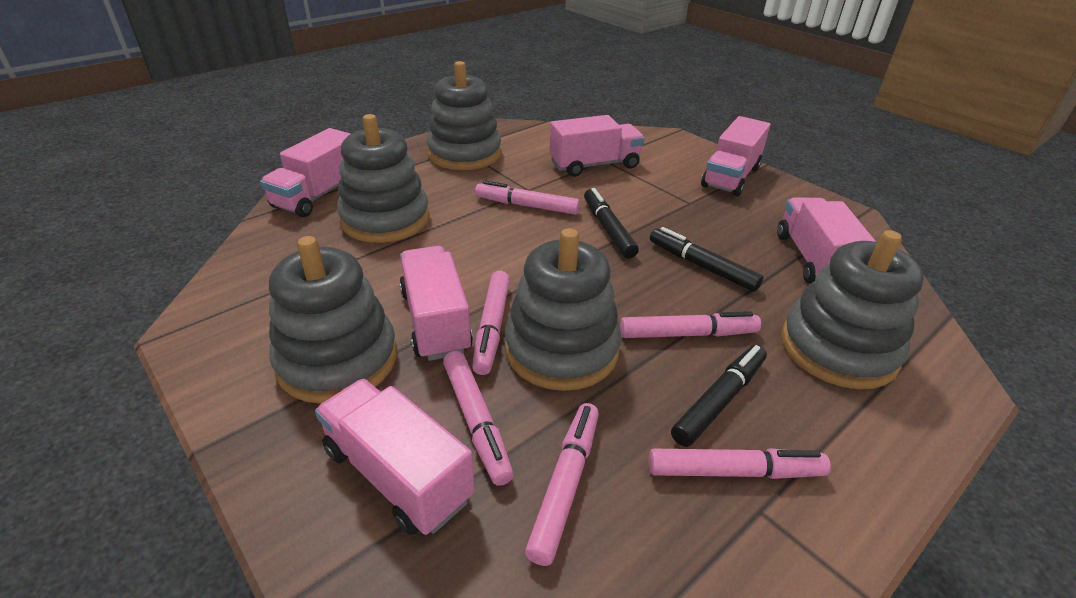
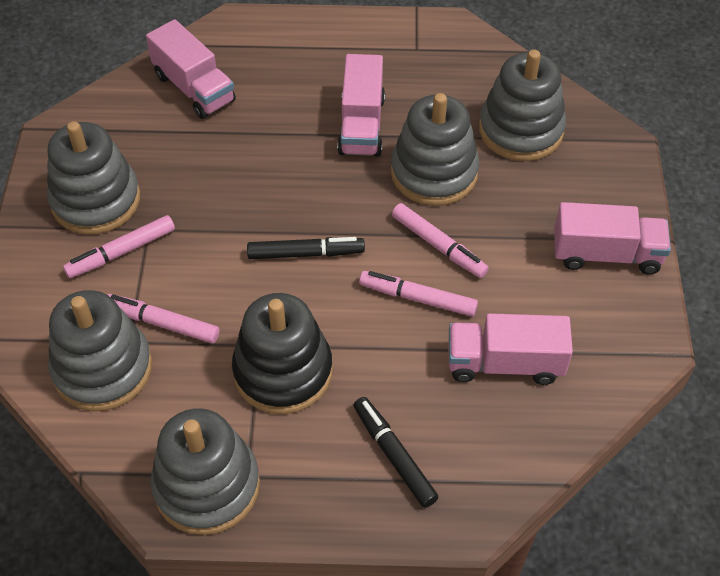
black marker: [584,188,639,258] [650,227,763,292] [671,345,767,447] = 3 -> [247,237,365,259] [353,397,439,508] = 2
black stacking toy: none = 0 -> [232,293,333,414] = 1
pink marker: [443,351,514,486] [472,271,510,375] [475,180,580,215] [525,403,599,566] [620,311,761,338] [649,448,831,479] = 6 -> [63,215,175,278] [107,294,220,343] [359,271,478,317] [392,203,489,278] = 4
pink truck: [260,128,350,217] [315,379,475,535] [399,246,473,361] [549,115,645,177] [701,116,770,196] [777,197,876,284] = 6 -> [146,19,236,119] [337,54,385,157] [449,313,573,385] [554,202,671,274] = 4

